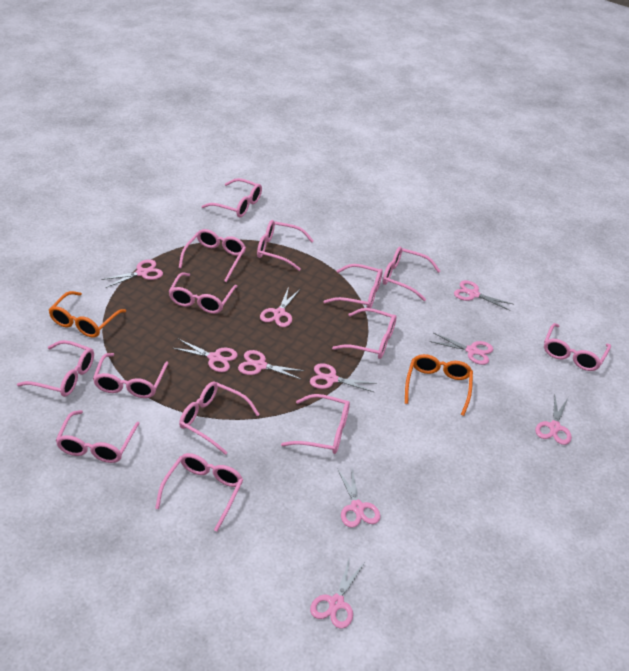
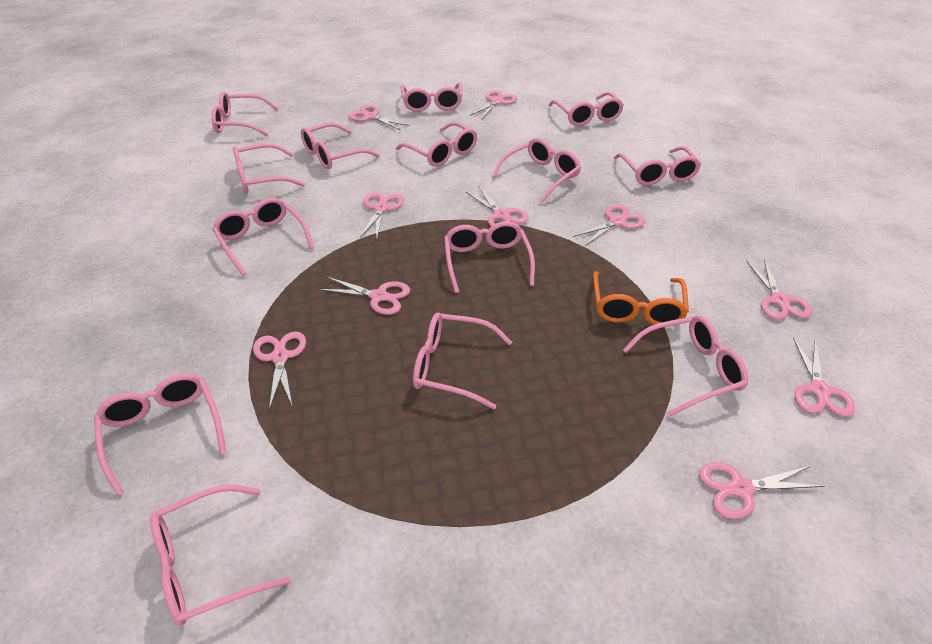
orange glasses: [49,291,126,338] [405,354,473,416] = 2 -> [593,271,689,327] = 1

